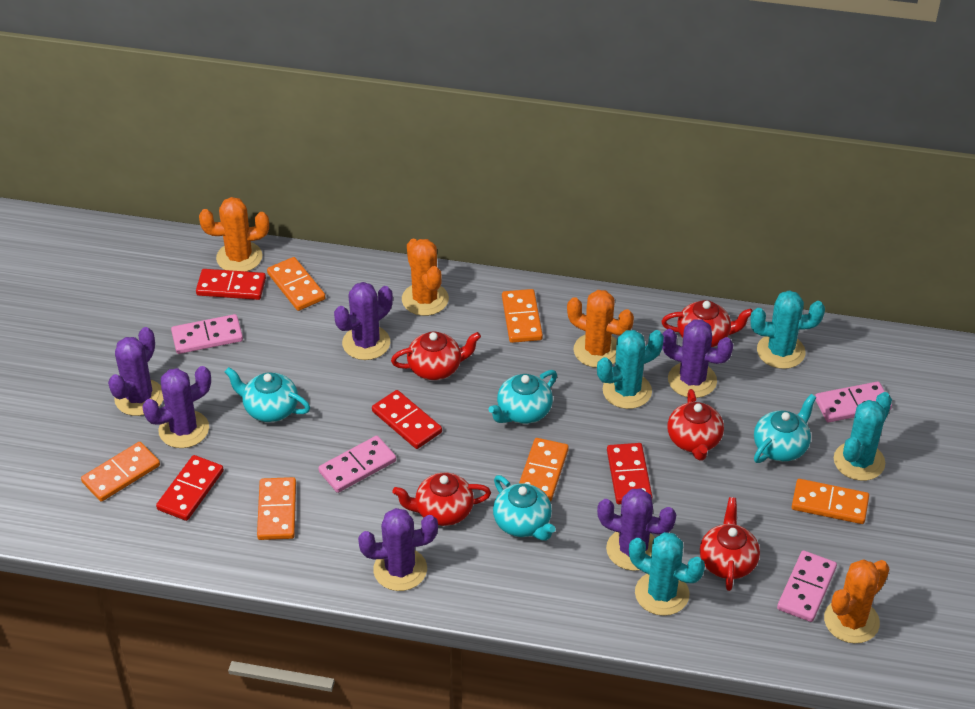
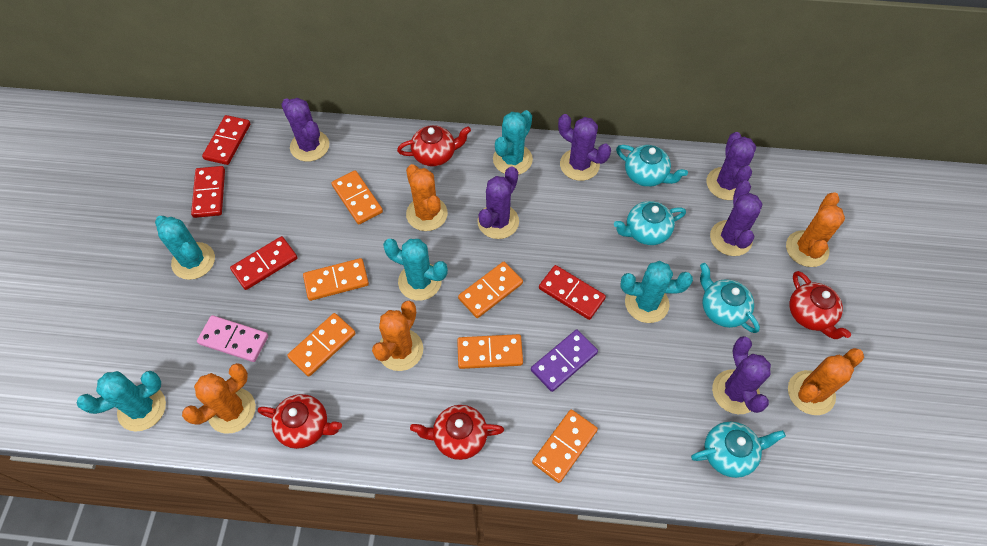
orange cactus: [199,197,269,272] [402,239,449,316] [567,290,634,368] [824,559,890,644] = 4 -> [182,363,256,434] [372,301,423,371] [406,164,448,231] [786,192,845,267] [788,348,864,415] = 5
pink domino: [171,314,243,354] [318,436,396,493] [777,550,837,622] [815,381,892,423] = 4 -> [197,315,268,362] = 1
purple domino: none = 0 -> [531,330,598,392] = 1
red teapot: [391,331,481,380] [392,473,491,526] [661,300,753,347] [667,389,724,461] [700,497,760,591] = 5 -> [258,394,342,449] [397,125,471,167] [410,405,504,460] [790,271,851,339] = 4
turquoise cactus: [597,330,664,409] [629,532,705,616] [750,290,825,369] [834,392,892,481] = 4 -> [77,371,166,432] [155,216,215,280] [383,239,448,301] [493,110,533,175] [621,261,693,323] = 5

